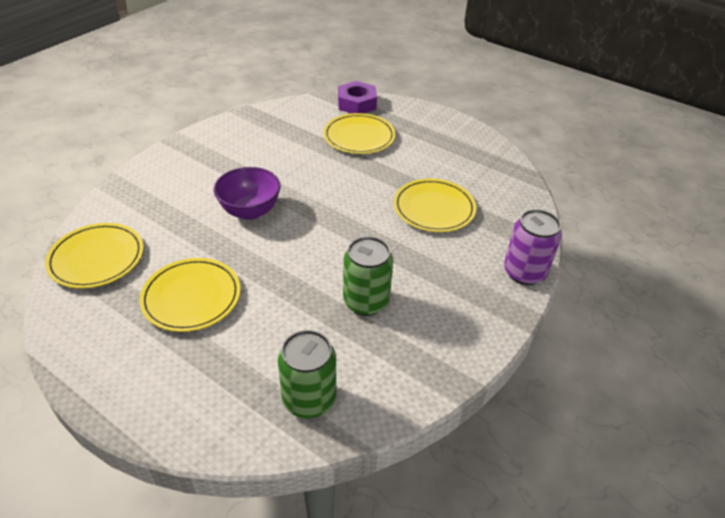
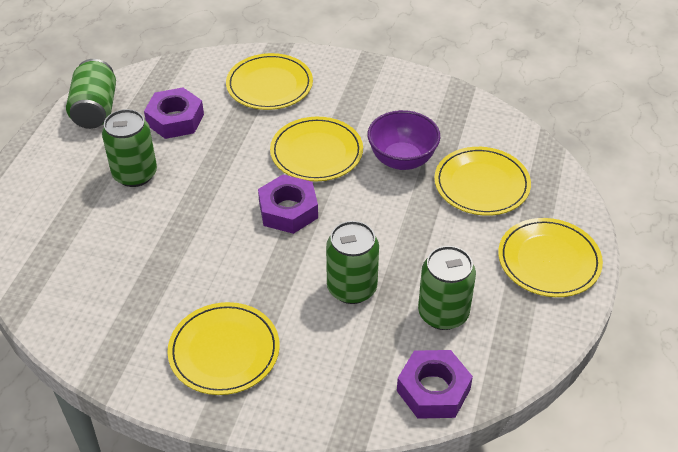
green can: [278,330,336,418] [343,236,393,316] = 2 -> [66,59,116,129] [102,109,157,187] [326,221,379,304] [418,246,476,330] = 4
purple can: [504,209,562,285] = 1 -> none = 0
purple nut: [338,81,377,113] = 1 -> [144,87,204,139] [258,175,318,234] [397,350,473,419] = 3
yellow plate: [45,223,144,289] [139,258,241,332] [323,113,396,154] [394,179,476,232] = 4 -> [168,302,280,395] [226,53,313,110] [270,117,363,181] [434,147,531,216] [498,218,603,297] = 5

